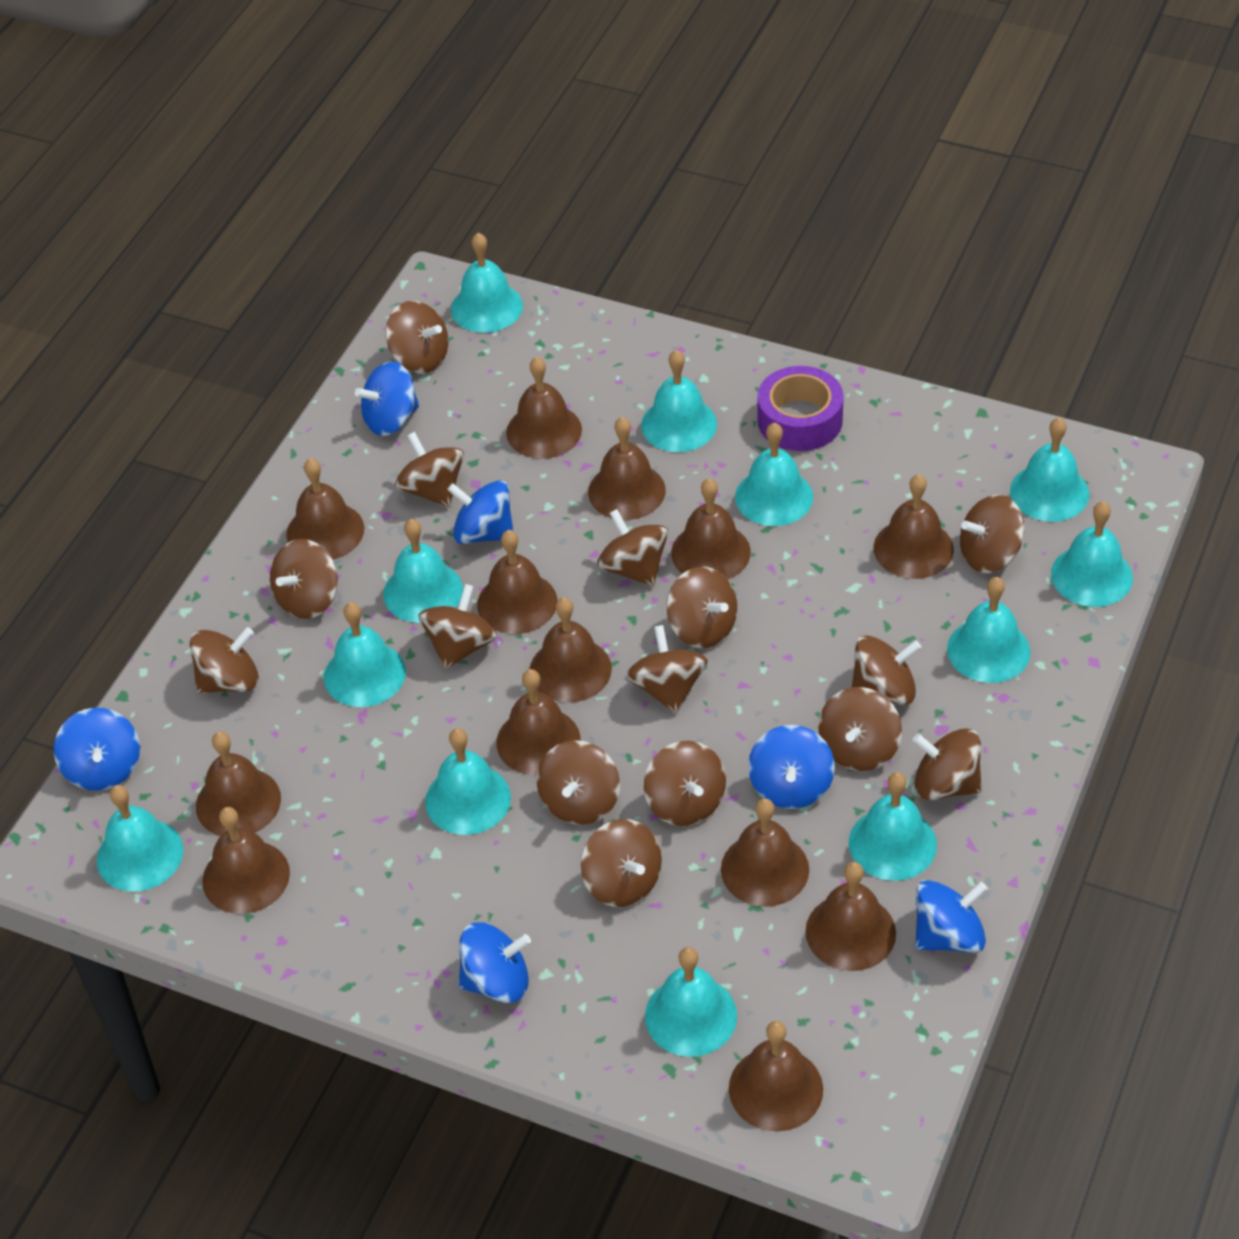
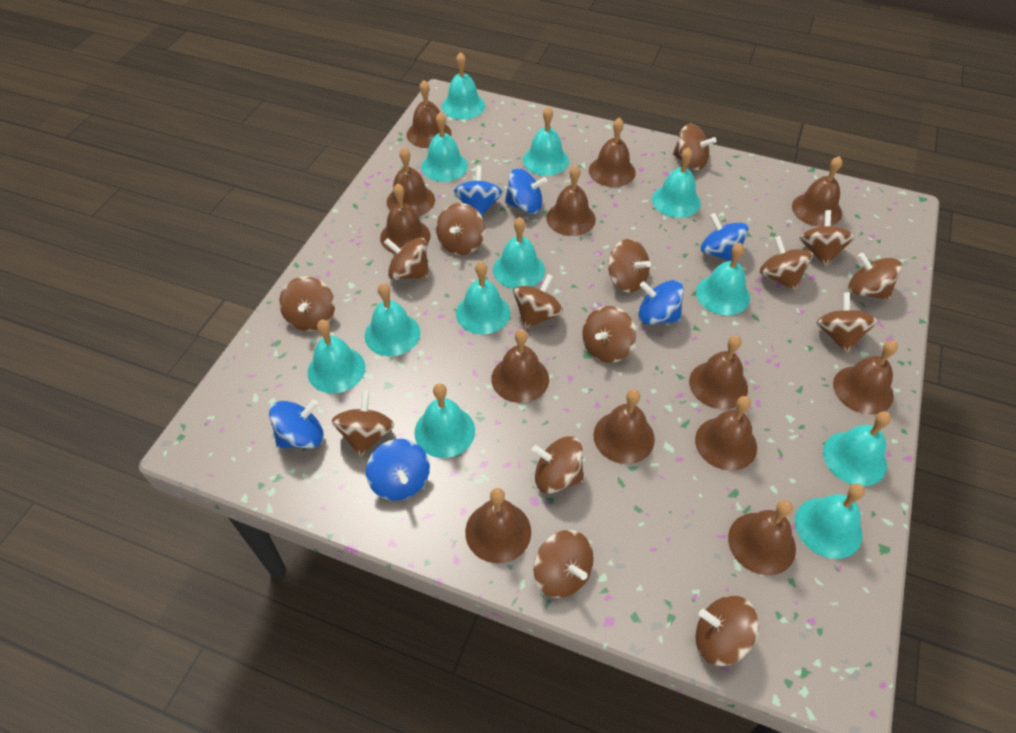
purple tape: [757,366,844,451] = 1 -> none = 0

